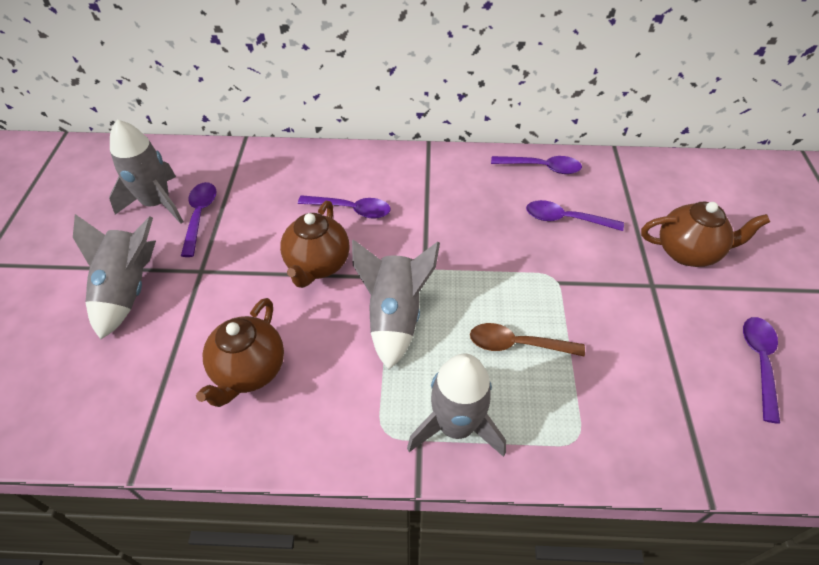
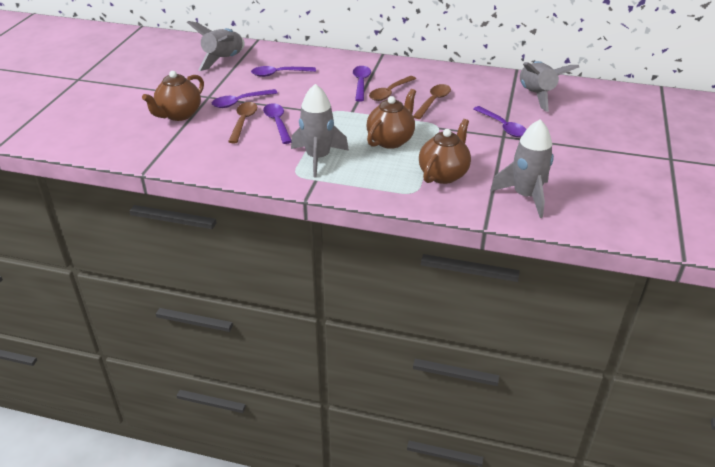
brown spoon: [470,323,585,357] = 1 -> [228,102,257,144] [369,76,416,101] [413,84,451,119] = 3

